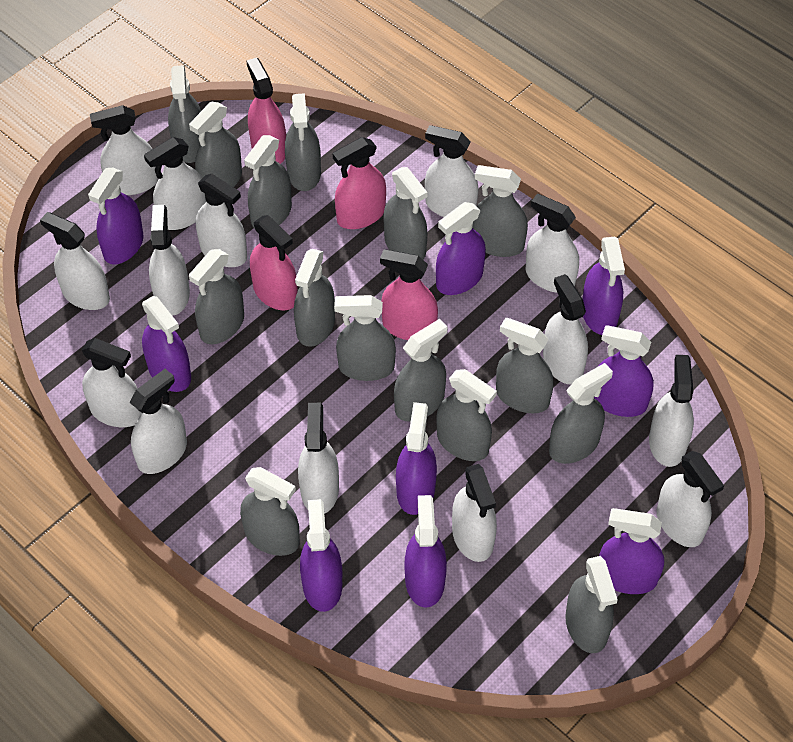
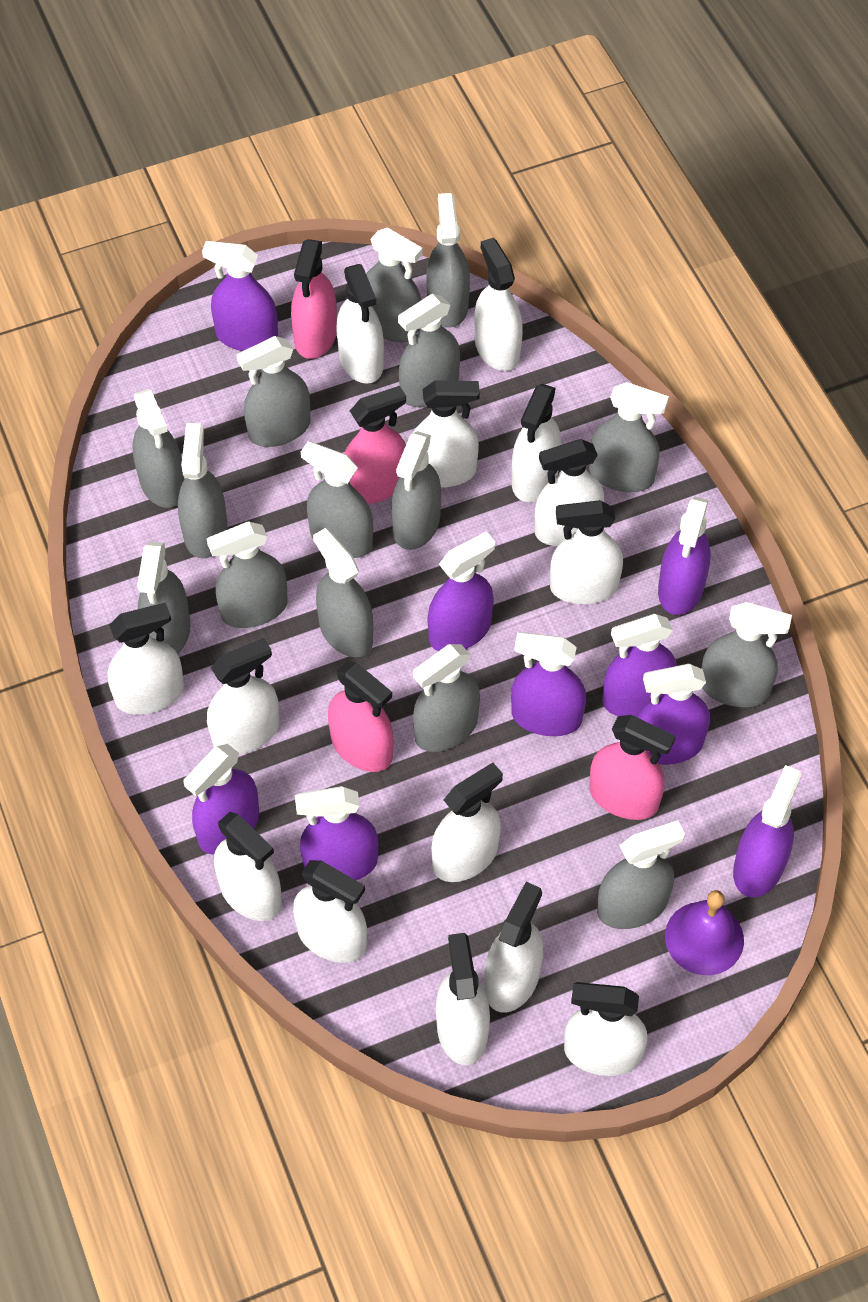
purple bell: none = 0 -> [665,890,744,975] = 1

